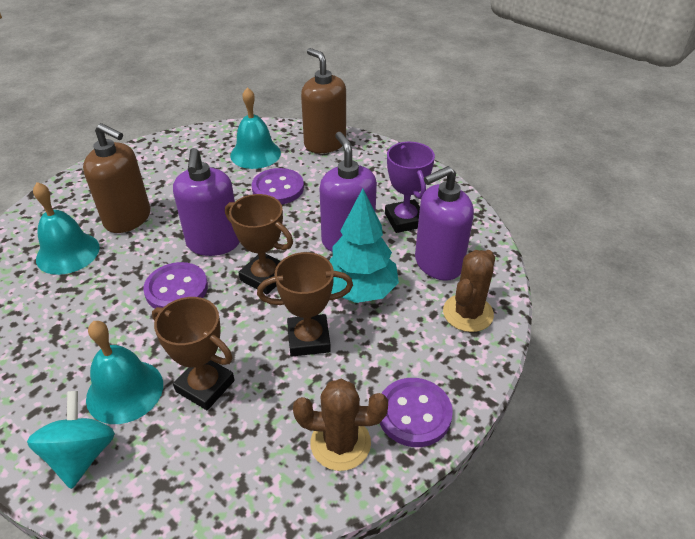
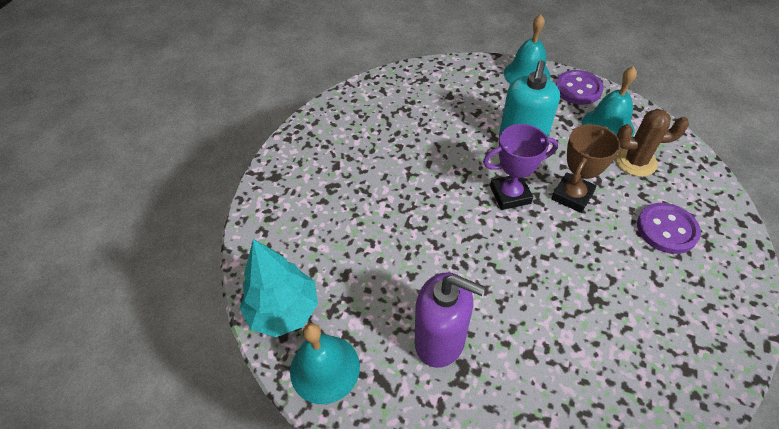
brown cactus: [293,379,388,471] [443,250,495,332] = 2 -> [615,109,689,177] = 1
brown soap dispenser: [83,123,150,233] [301,48,346,153] = 2 -> none = 0
brown trophy: [152,297,235,410] [225,194,293,294] [257,252,353,356] = 3 -> [551,124,620,213] = 1
purple button: [143,262,208,309] [252,168,304,204] [380,378,453,447] = 3 -> [556,70,604,105] [637,203,701,254] = 2
purple soap dispenser: [173,148,239,256] [319,132,377,252] [415,166,474,281] = 3 -> [415,273,485,368] = 1
turquoise soap dispenser: none = 0 -> [499,60,560,138] = 1
turquoise spinning top: [27,391,115,489] = 1 -> none = 0

